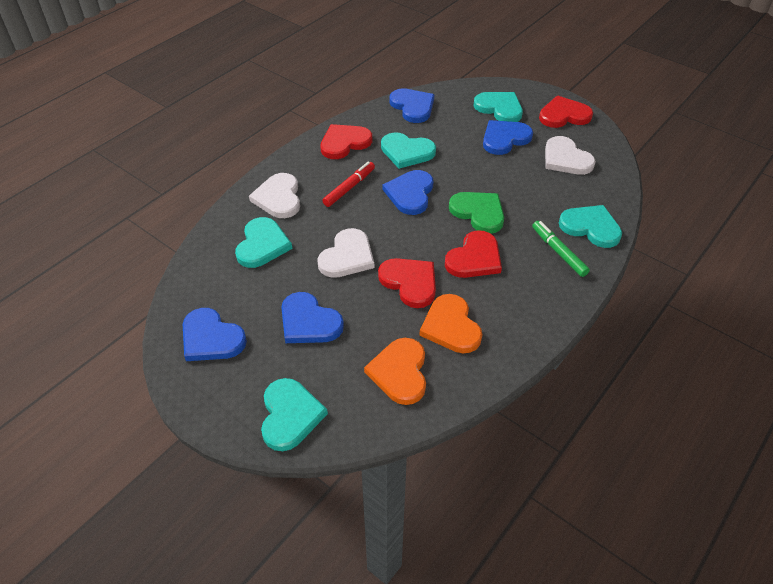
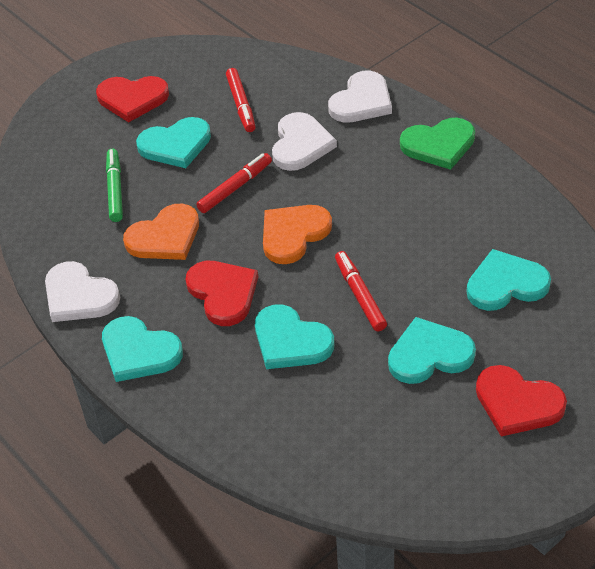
blue heart: [183,308,247,361] [281,292,344,343] [383,170,433,215] [389,88,435,123] [483,120,533,155] = 5 -> none = 0
red heart: [320,124,372,159] [378,258,436,308] [445,230,502,278] [539,96,593,128] = 4 -> [96,76,169,122] [185,261,258,326] [476,365,567,437] = 3
red marker: [322,162,375,207] = 1 -> [196,153,272,213] [226,68,256,132] [335,251,387,331] = 3

